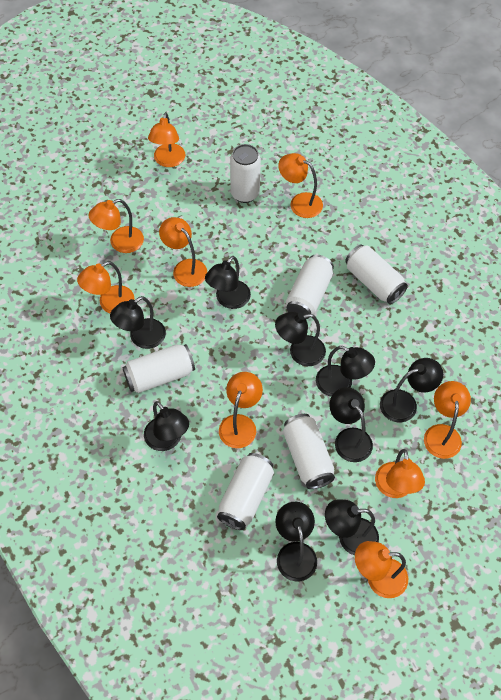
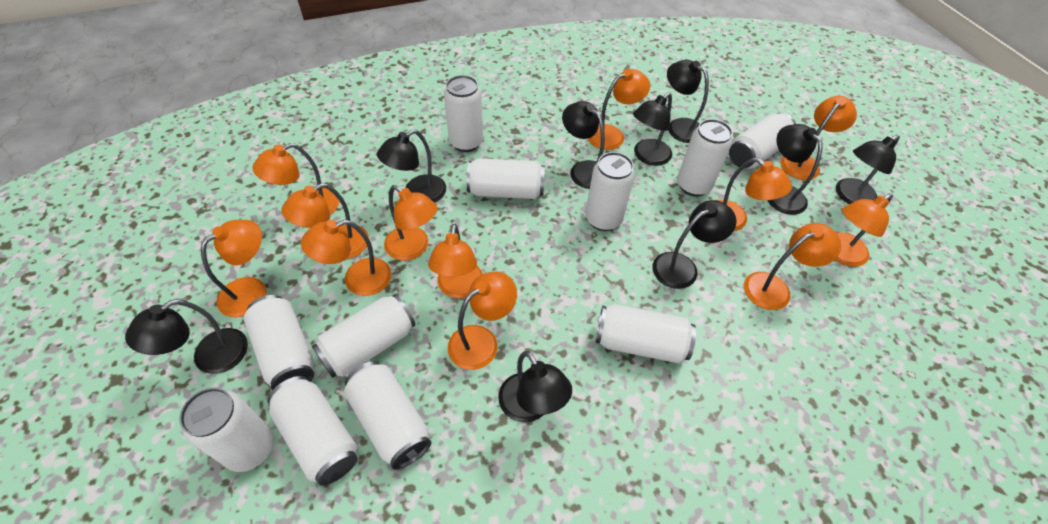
orange lamp: [77,261,134,313] [89,199,144,253] [148,112,185,167] [159,217,207,287] [219,372,263,448] [278,153,323,218] [355,541,408,598] [375,449,425,498] [424,381,471,459] = 9 -> [201,220,267,317] [252,143,340,215] [281,183,369,259] [301,220,392,296] [384,185,438,261] [428,224,483,299] [448,271,517,370] [588,69,650,150] [717,158,792,231] [744,223,841,310] [780,96,857,180] [835,193,893,267] = 12
white can: [122,344,195,393] [217,453,274,530] [230,144,261,203] [283,414,335,489] [286,255,334,319] [345,244,408,304] = 6 -> [179,388,274,472] [244,295,314,390] [267,376,358,486] [312,294,415,378] [344,361,431,470] [444,75,483,152] [467,158,545,199] [586,152,635,231] [596,304,696,363] [677,119,733,196] [729,112,796,169] = 11

